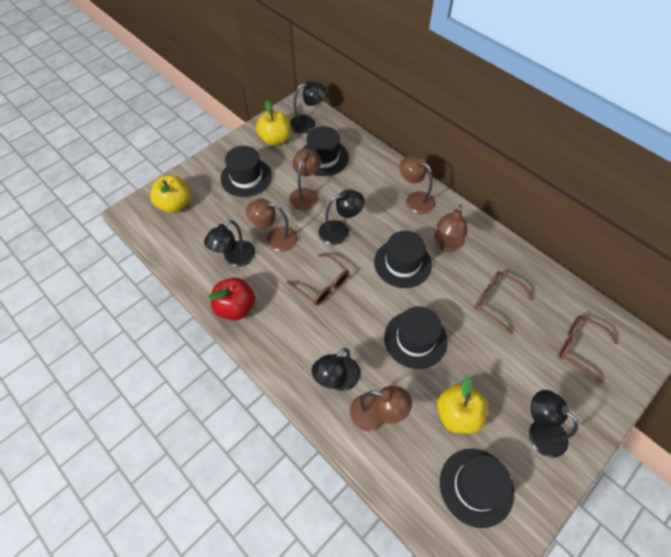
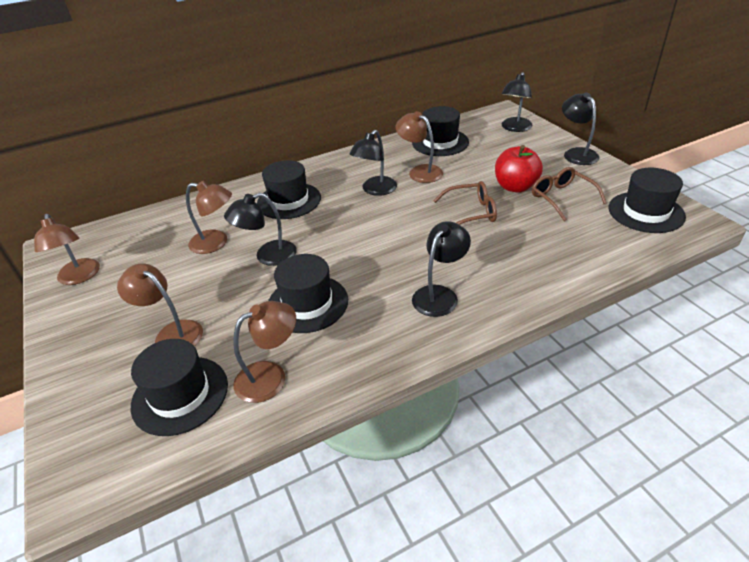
brown glasses: [286,254,349,305] [474,271,534,334] [559,315,618,383] = 3 -> [433,181,497,225] [532,167,607,221] = 2
yellow apple: [150,175,191,213] [256,100,291,146] [437,376,488,434] = 3 -> none = 0

